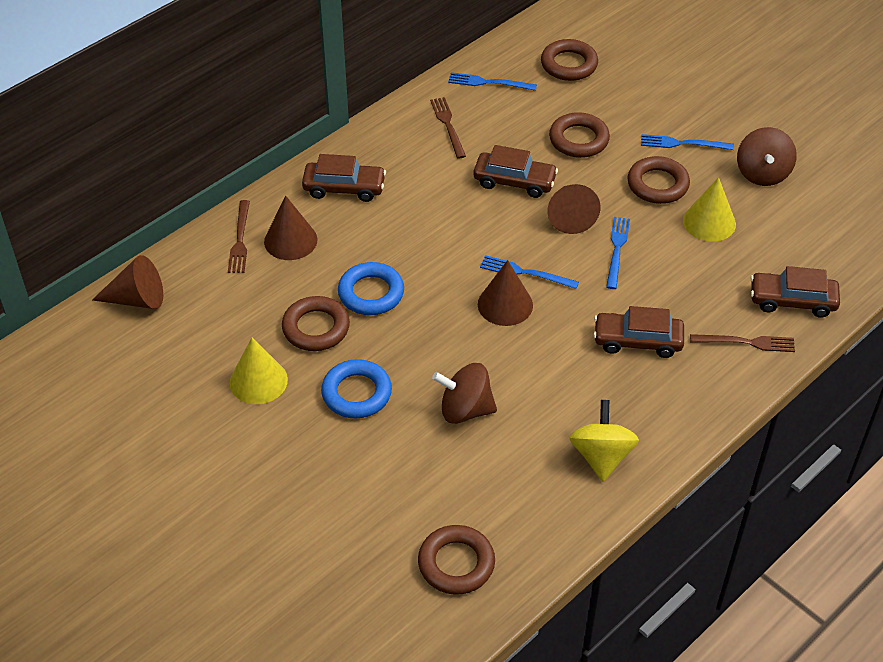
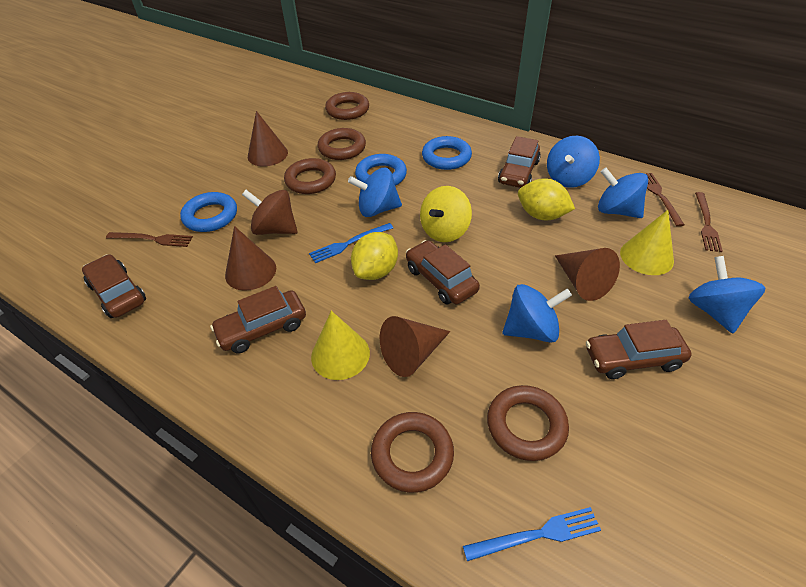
blue fork: [448,72,537,91] [480,255,579,289] [606,217,630,289] [641,134,734,150] = 4 -> [309,223,393,263] [463,507,601,561] = 2
blue ring: [321,359,392,418] [338,262,404,315] = 2 -> [180,192,237,232] [355,154,407,186] [422,136,472,170] = 3
blue spinning top: none = 0 -> [348,168,402,217] [503,284,572,343] [547,136,600,188] [598,167,648,218] [689,256,765,333] = 5
brown car: [302,154,386,202] [474,145,558,198] [593,306,684,358] [750,266,840,318] = 4 -> [82,254,146,318] [210,286,306,353] [406,240,480,305] [498,136,541,188] [586,320,692,379] = 5
brown spinning top: [432,363,497,424] [737,127,797,186] = 2 -> [242,190,297,235] = 1
yellow lemon: none = 0 -> [351,232,398,280] [518,178,575,220] = 2

